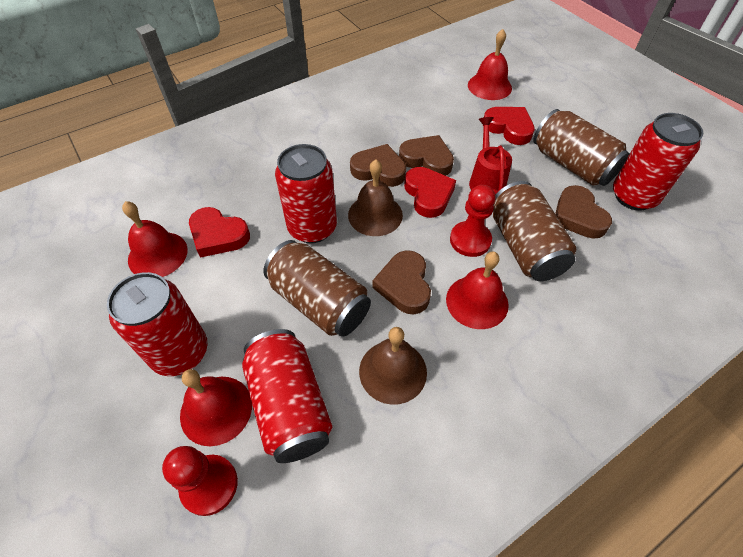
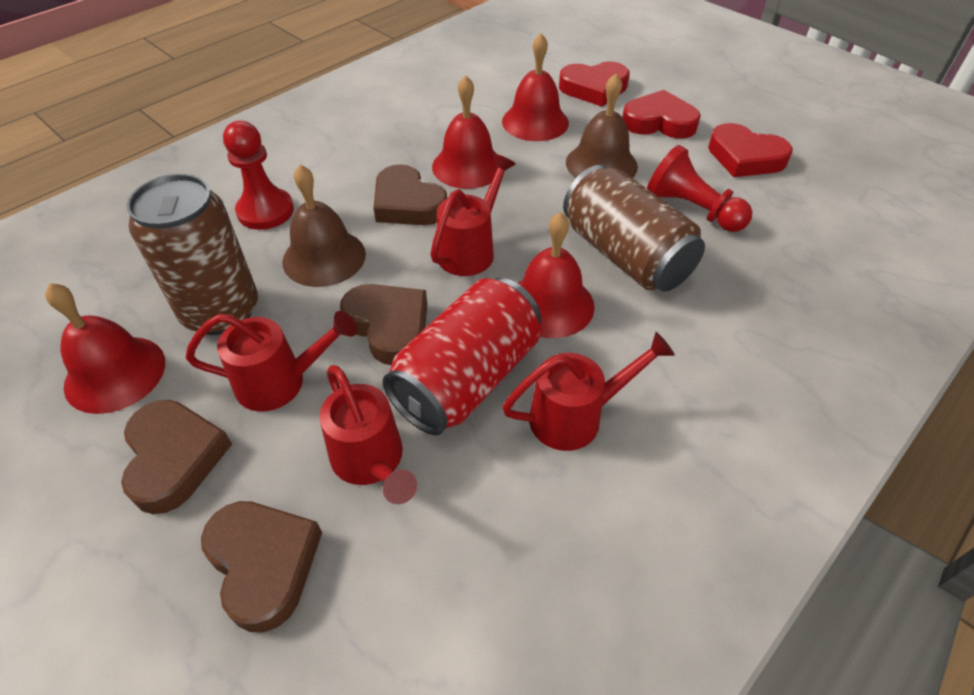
brown can: [264,240,371,337] [493,181,576,281] [533,109,630,186] = 3 -> [126,174,258,335] [563,165,705,292] = 2
red can: [107,272,208,376] [242,329,332,463] [275,144,337,243] [613,113,703,210] = 4 -> [382,278,541,435] = 1
red watering can: [469,117,512,195] = 1 -> [186,311,357,411] [320,365,417,504] [430,154,516,276] [502,332,675,451] = 4

